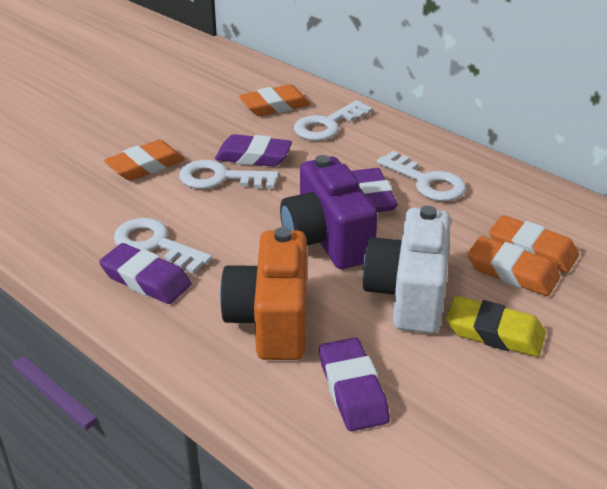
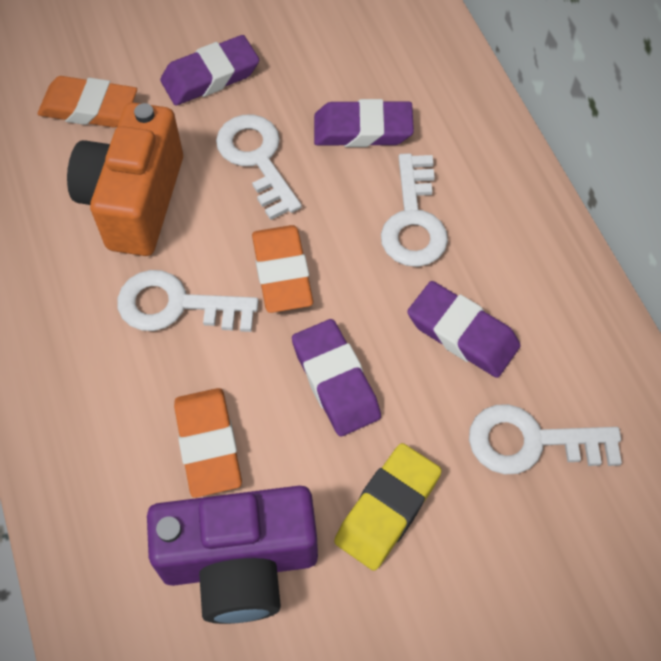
orange eraser: [104,140,185,181] [239,84,311,116] [467,236,560,296] [489,215,579,273] = 4 -> [38,76,137,128] [174,388,242,498] [252,225,313,313] = 3
white camera: [362,206,451,334] = 1 -> none = 0

